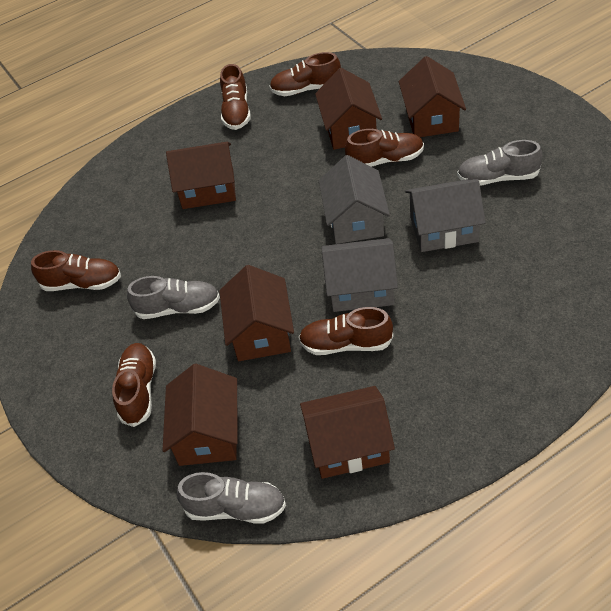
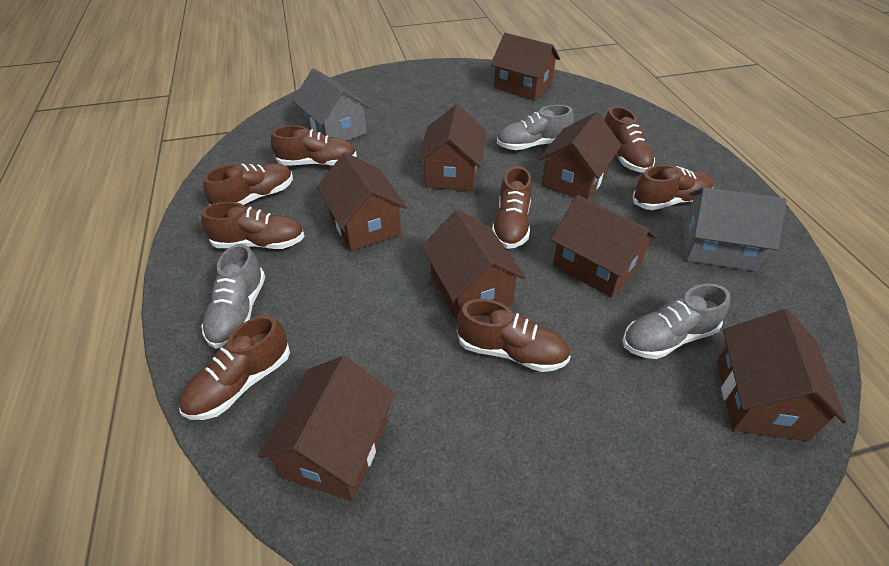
brown house: [162,364,238,466] [166,142,236,209] [219,265,294,361] [300,386,395,479] [315,68,382,150] [399,56,466,137] = 6 -> [258,356,395,501] [317,152,407,251] [417,104,487,191] [422,210,526,321] [491,33,560,100] [538,112,622,200] [551,195,658,298] [717,309,847,441] = 8
brown shoe: [31,250,121,291] [112,343,156,427] [220,64,251,130] [269,52,341,96] [299,307,394,355] [345,129,424,167] = 6 -> [179,315,290,420] [201,202,305,249] [203,163,293,205] [271,125,357,166] [457,299,571,372] [492,166,532,249] [604,106,655,173] [633,165,714,210] = 8
grey house: [319,155,390,244] [322,238,398,312] [405,179,486,252] = 3 -> [292,69,370,141] [683,187,787,271] = 2

